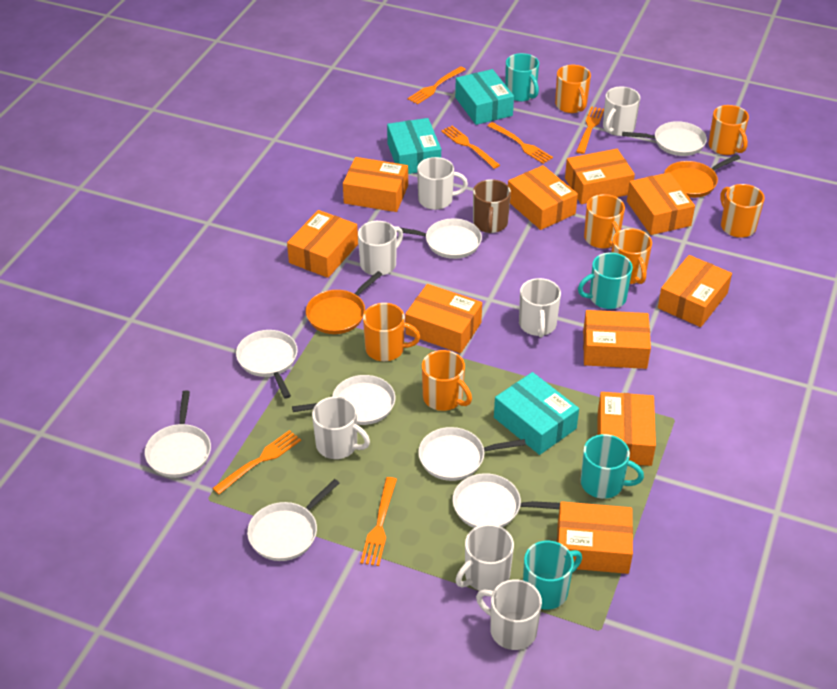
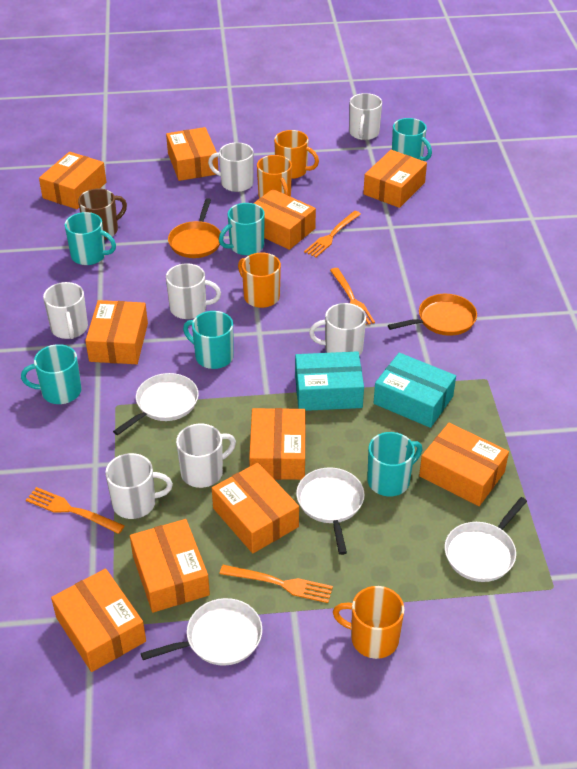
orange fork: [213,430,301,494] [360,477,397,566] [407,66,466,105] [441,126,500,169] [488,122,553,164] [576,106,604,154] = 6 -> [26,487,125,534] [220,565,333,603] [304,211,361,257] [330,268,375,325] = 4
orange mug: [363,303,420,361] [422,350,472,411] [555,65,591,113] [584,194,625,248] [611,228,652,284] [709,105,749,155] [720,184,765,238] = 7 -> [238,253,281,308] [257,155,292,198] [274,130,319,179] [333,586,405,659] = 4
turquoise box: [387,118,441,174] [455,69,514,125] [494,372,579,455] = 3 -> [295,351,364,411] [374,353,456,428] = 2
turquoise mug: [505,53,539,101] [523,541,582,610] [578,253,633,309] [581,434,644,499] = 4 -> [21,344,82,404] [65,212,116,265] [183,311,234,369] [219,203,265,255] [367,432,422,496] [392,118,432,161] = 6
white pan: [145,390,211,478] [236,330,298,399] [247,479,339,561] [292,375,395,425] [401,218,482,259] [418,427,526,481] [453,473,560,528] [622,121,707,156] = 8 -> [113,373,199,435] [141,598,263,666] [296,468,365,555] [445,497,527,582] = 4

